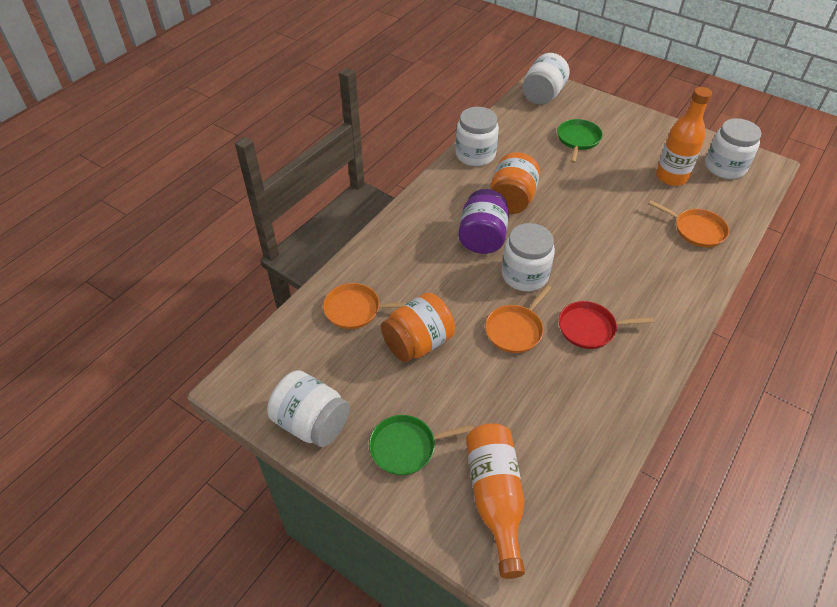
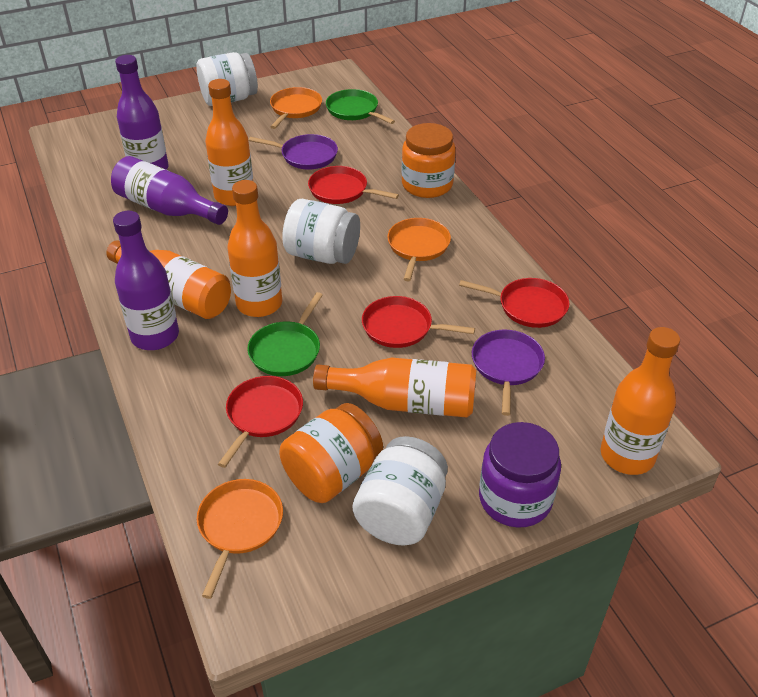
orange bottle: [466,423,525,579] [656,87,712,186] = 2 -> [106,240,231,319] [205,79,253,206] [227,180,282,317] [313,358,476,418] [601,327,680,475] = 5
purple bottle: none = 0 -> [111,156,228,225] [113,211,179,350] [115,55,169,170] = 3
purple pan: none = 0 -> [248,134,338,169] [472,330,545,416] = 2
red pan: [559,301,654,349] = 1 -> [218,376,303,468] [308,166,399,204] [362,296,475,348] [459,278,569,328] = 4
white jar: [267,370,350,447] [456,107,499,166] [502,223,555,291] [523,53,570,105] [705,118,761,179] = 5 -> [196,52,258,106] [282,199,360,264] [353,436,448,546] = 3

